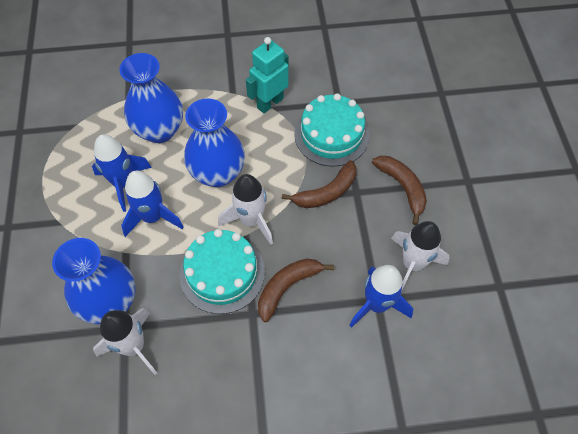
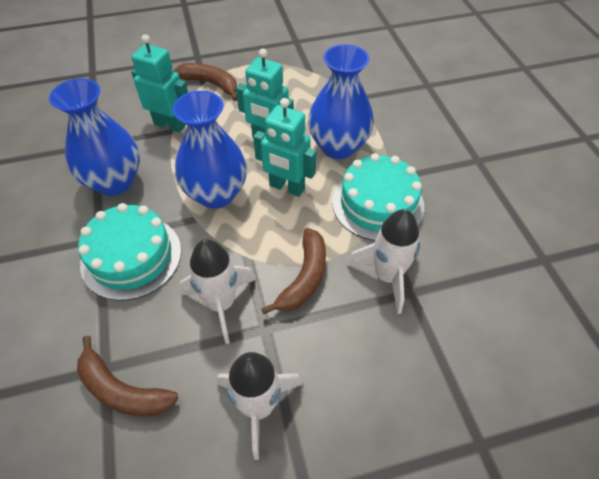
blue rocket: [92,134,152,212] [121,171,184,237] [349,265,413,328] = 3 -> none = 0
turquoise robot: [246,37,289,113] = 1 -> [131,34,188,133] [236,48,294,138] [253,98,316,197] = 3

